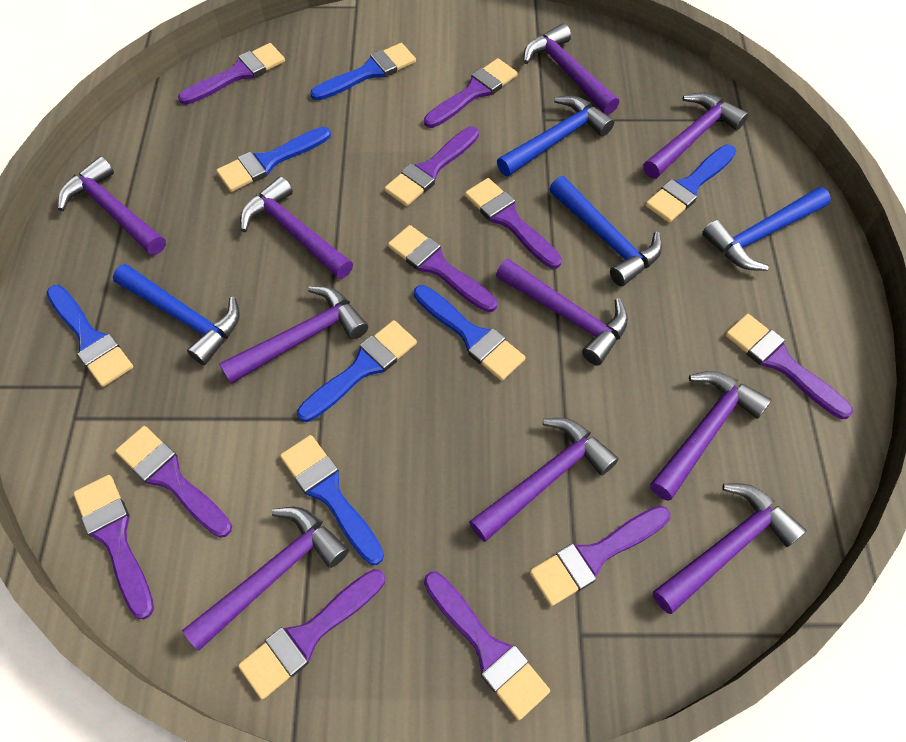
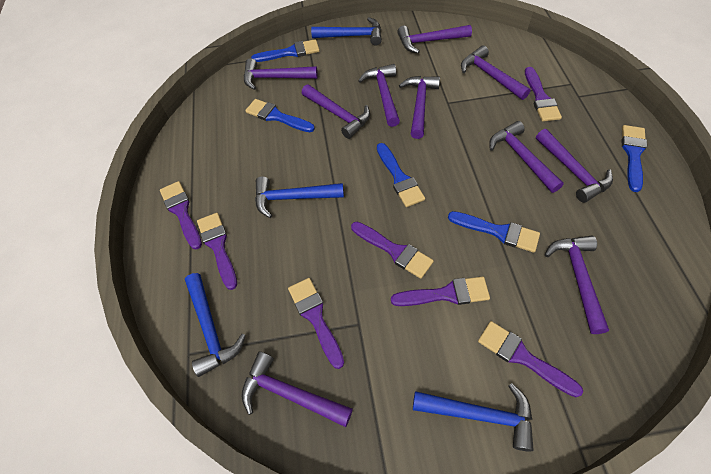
blue brush: [47,285,133,387] [216,127,331,192] [280,435,384,565] [297,320,417,422] [310,43,416,101] [414,285,525,381] [645,145,736,223] = 7 -> [245,99,315,132] [251,39,320,62] [377,143,425,207] [448,211,540,253] [622,125,647,192] = 5
purple brush: [73,475,154,619] [115,426,232,538] [178,43,285,105] [238,569,385,700] [384,127,479,206] [388,225,497,312] [424,58,518,128] [424,572,550,720] [465,178,562,269] [530,506,670,606] [726,314,853,419] = 11 -> [160,181,202,249] [197,213,237,290] [288,278,344,369] [351,222,434,279] [391,277,490,306] [478,321,583,397] [525,67,562,121] = 7

